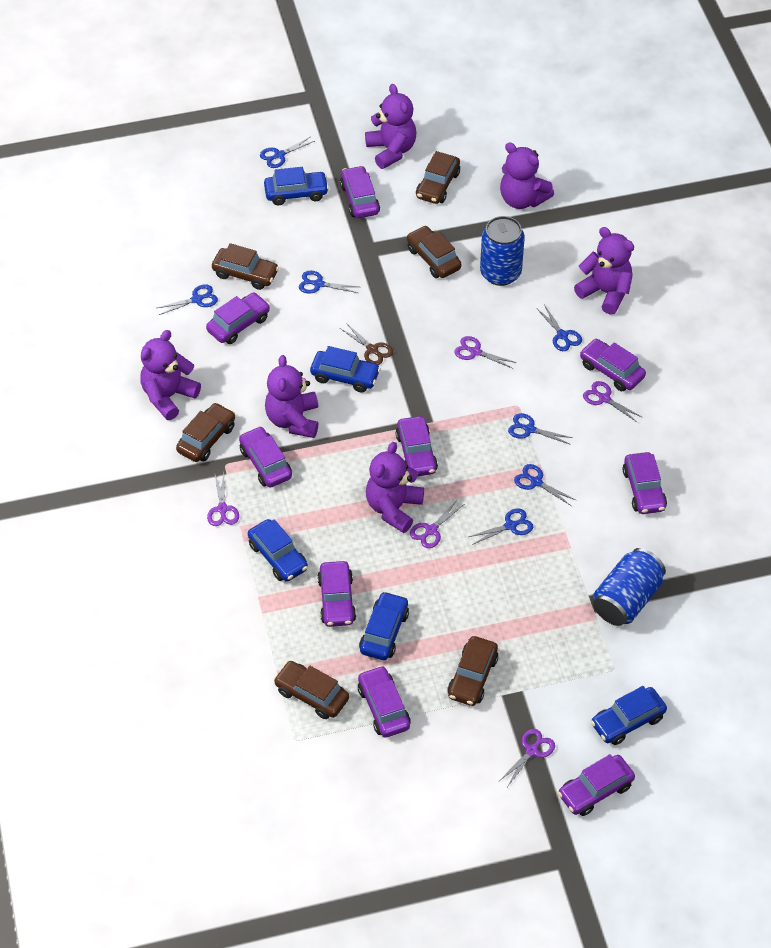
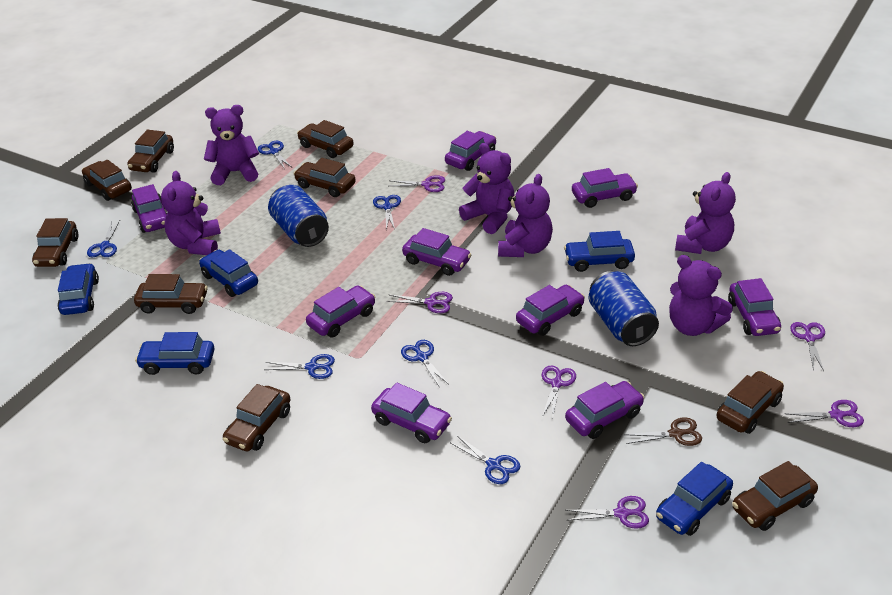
blue scissors: [157,284,218,315] [260,137,315,168] [299,271,358,293] [469,508,533,545] [508,413,572,444] [514,464,576,506] [537,305,582,351] = 7 -> [87,221,120,257] [258,141,292,169] [264,354,335,379] [373,195,401,230] [401,340,448,387] [451,436,521,484] = 6
brown car: [176,403,235,462] [212,243,279,290] [273,661,349,719] [407,225,462,278] [416,151,460,204] [447,636,498,706] = 6 -> [32,218,78,267] [82,160,132,201] [127,130,174,173] [134,274,208,314] [222,384,290,451] [293,158,356,197] [297,120,354,158] [716,371,784,434] [732,461,818,531] = 9
purple scissors: [207,473,239,526] [410,500,464,548] [454,336,517,369] [499,729,555,787] [583,381,643,422] = 5 -> [386,292,453,313] [390,175,445,192] [542,365,576,418] [566,496,649,529] [785,400,864,427] [790,322,825,371] = 6

